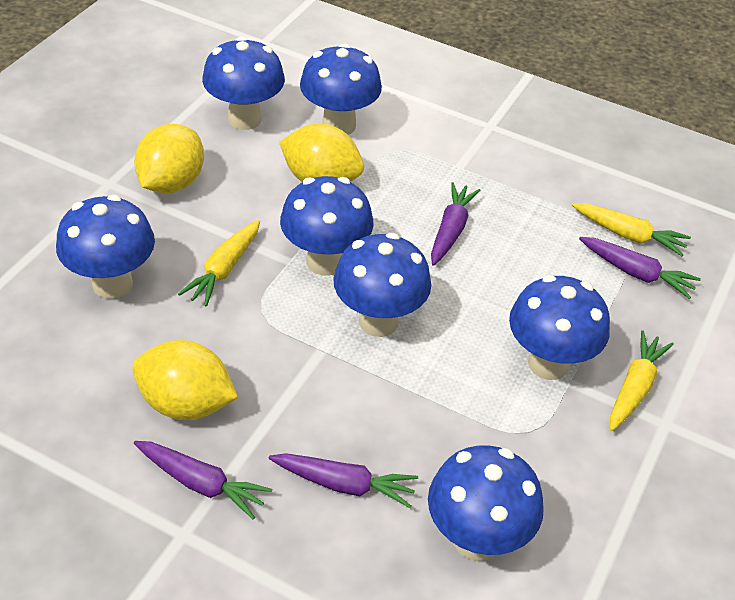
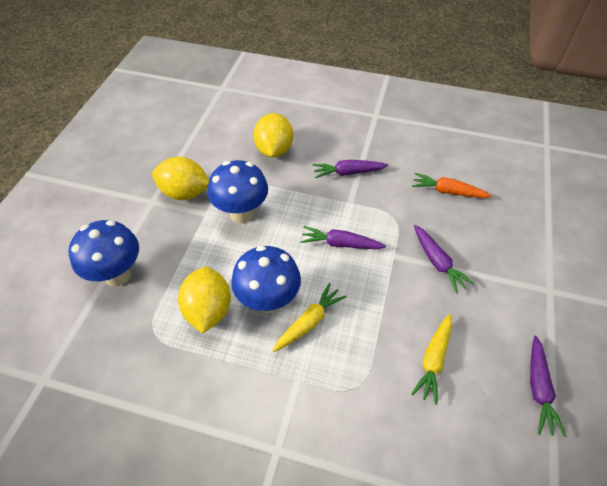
blue mushroom: [56,195,155,299] [202,37,285,130] [280,176,373,276] [300,44,382,135] [333,233,431,337] [428,445,544,561] [509,275,610,380] = 7 -> [69,220,139,286] [208,160,268,223] [231,245,301,314] = 3
orange carrot: none = 0 -> [412,173,492,198] = 1
yellow carrot: [178,220,260,307] [572,203,691,256] [610,330,674,431] = 3 -> [273,283,347,352] [411,314,452,405] = 2

